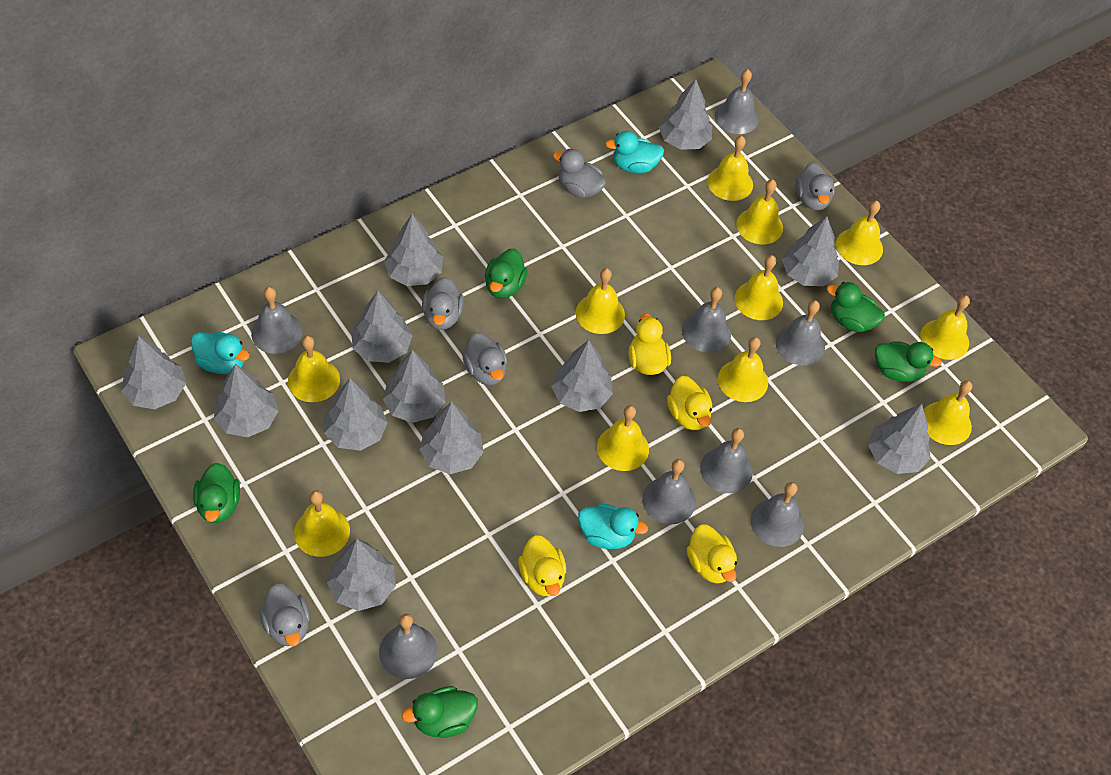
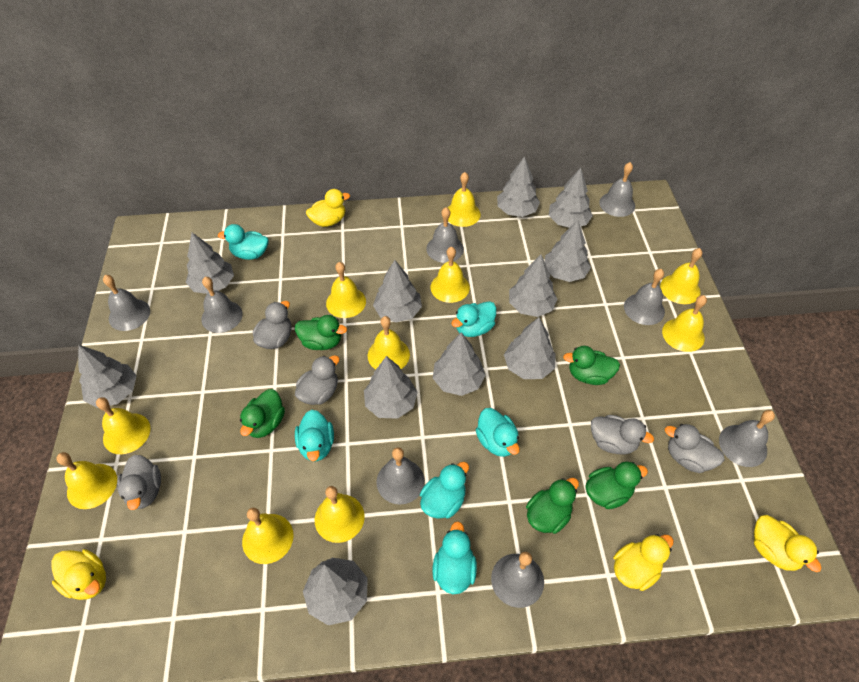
grey tree: [121,336,186,409] [214,364,279,437] [324,378,388,451] [327,539,396,611] [351,291,413,363] [383,350,446,423] [384,214,443,286] [419,401,484,474] [551,340,613,412] [659,79,712,150] [782,216,839,286] [868,404,931,474] = 12 -> [78,345,137,408] [186,233,234,294] [303,558,368,625] [364,356,418,419] [373,260,422,322] [433,332,486,396] [497,156,540,217] [504,317,556,379] [509,255,557,317] [545,220,591,282] [549,168,593,228] = 11
turquoise duck: [191,332,250,374] [578,504,648,549] [605,131,664,173] = 3 -> [218,224,268,260] [295,410,334,461] [420,462,469,519] [432,521,477,594] [451,301,497,337] [476,408,520,457] = 6
yellow bell: [288,336,340,402] [294,490,350,557] [576,268,625,334] [597,405,649,471] [707,136,753,201] [718,337,768,402] [735,255,783,320] [736,179,783,244] [836,201,883,265] [920,295,970,360] [924,380,972,445] = 11 -> [56,452,117,509] [96,397,151,454] [242,508,294,564] [315,486,365,543] [326,262,366,318] [368,316,410,369] [431,247,470,303] [448,172,481,227] [660,248,702,304] [662,295,707,352] = 10

